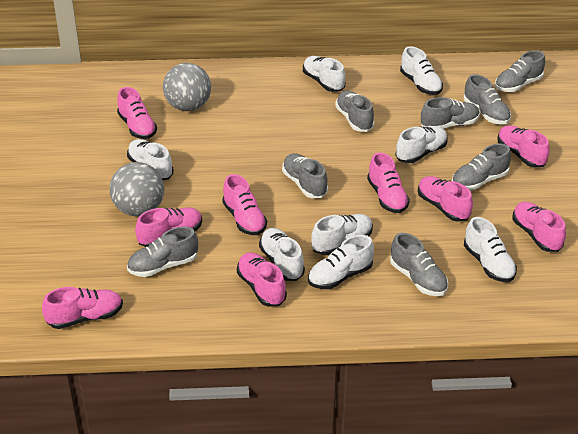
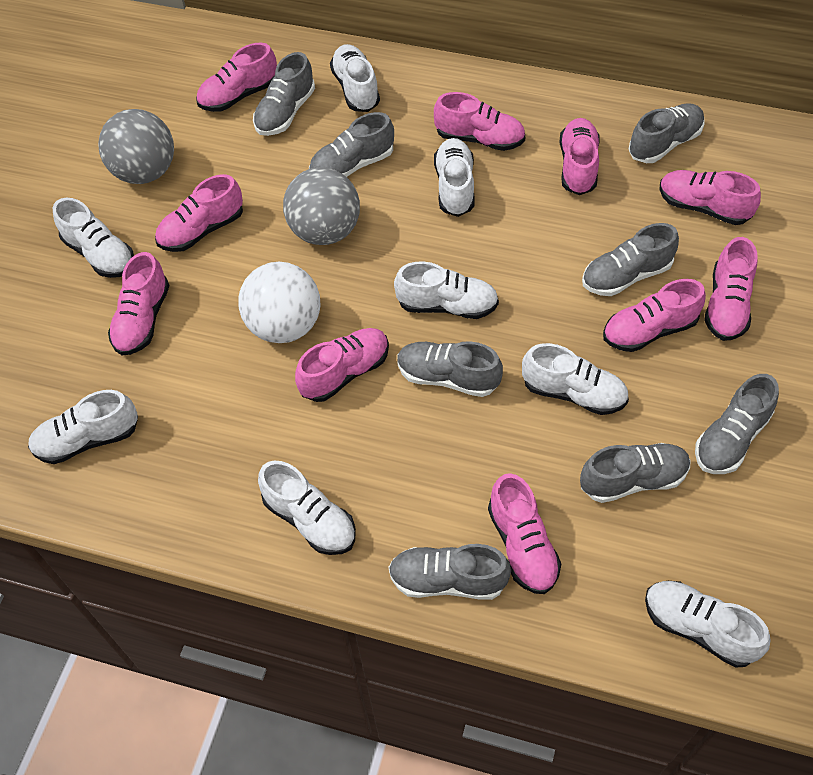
pink shoe: [42,287,123,329] [117,87,157,139] [135,207,202,247] [222,174,267,235] [237,252,287,307] [367,152,410,213] [418,176,473,222] [497,125,550,167] [512,202,566,252] = 9 -> [108,252,169,355] [155,174,243,252] [196,43,277,112] [295,328,389,402] [434,92,525,151] [488,473,561,594] [559,118,600,195] [603,279,706,352] [659,170,761,225] [704,237,758,341] = 10
white ball: none = 0 -> [238,262,320,343] = 1

